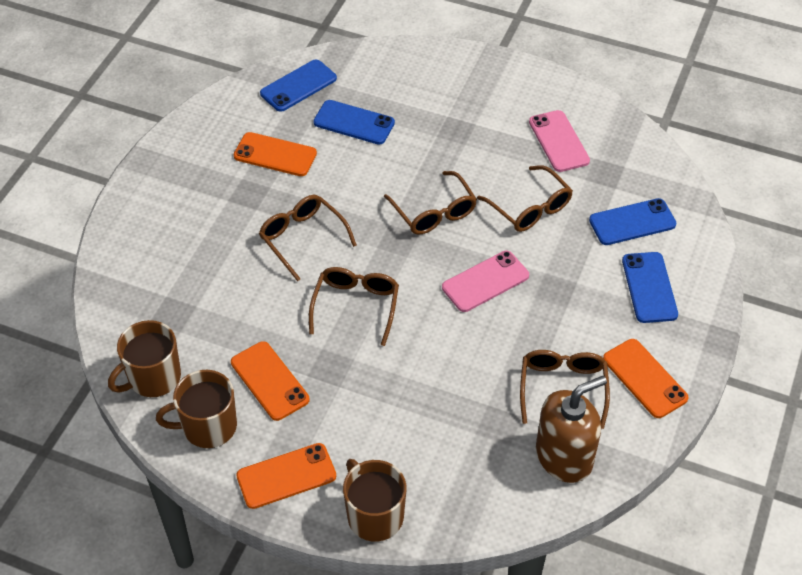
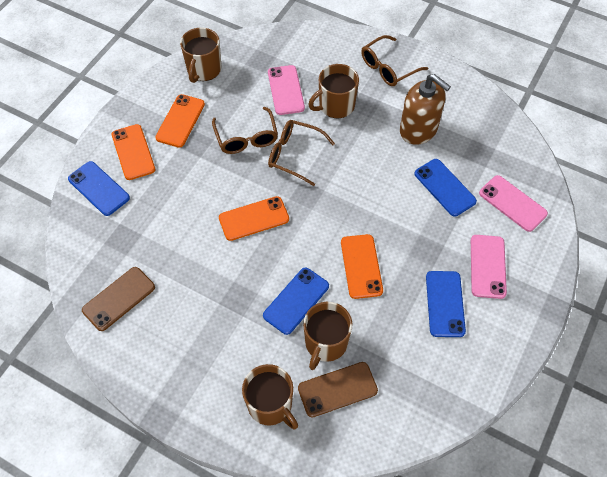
brown glasses: [259,195,357,281] [309,267,399,346] [384,171,477,234] [477,165,573,232] [520,350,610,429] = 5 -> [212,107,278,154] [268,120,335,186] [361,35,428,86] = 3
brown mug: [108,320,181,397] [156,370,237,448] [343,459,406,542] = 3 -> [180,28,221,83] [242,364,298,429] [303,302,352,370] [308,64,359,118] = 4
brown phone: none = 0 -> [82,267,155,331] [298,362,378,417] = 2
pink phone: [442,251,529,312] [529,110,590,172] = 2 -> [268,65,305,115] [471,235,507,299] [479,175,548,232] = 3

